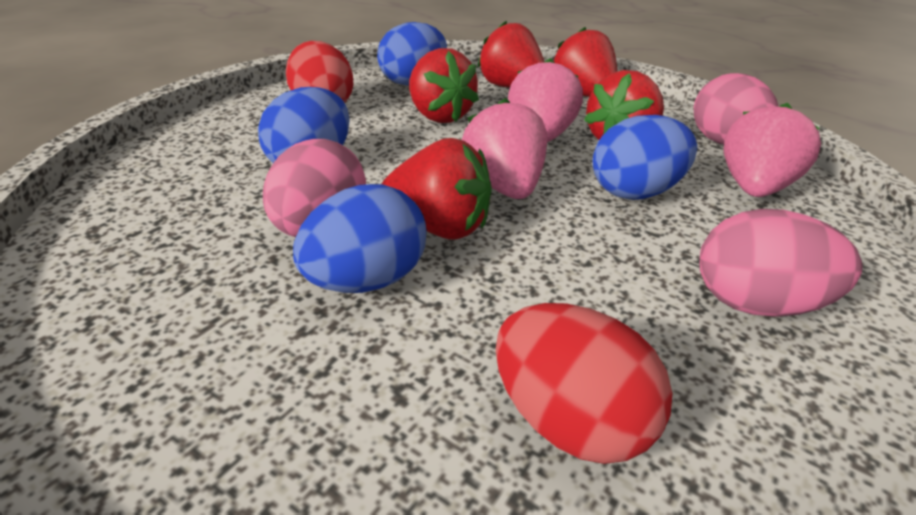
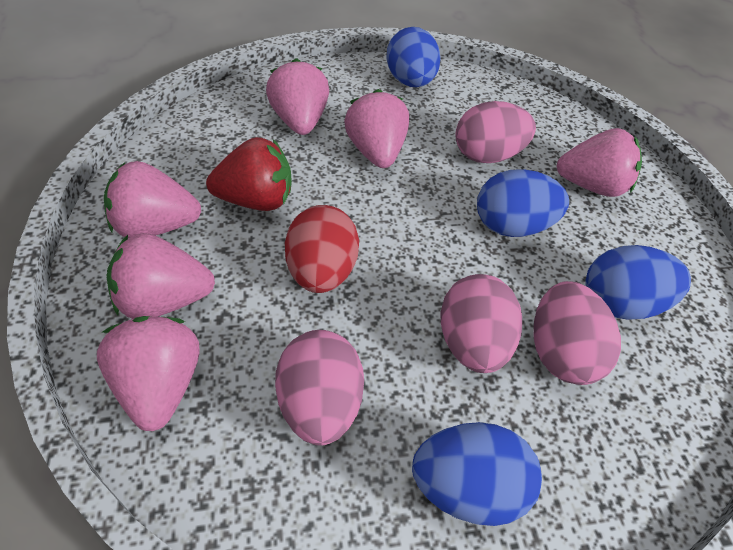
pink egg: [263,139,366,237] [694,73,779,145] [699,209,862,317] = 3 -> [275,330,364,446] [440,274,522,373] [456,101,536,163] [534,281,621,385] = 4
pink strawberry: [462,98,548,199] [508,58,583,142] [723,103,821,197] = 3 -> [97,316,200,431] [104,161,201,239] [106,233,215,319] [266,58,329,135] [344,89,409,168] [556,128,642,197] = 6
red egg: [286,41,354,103] [496,303,672,464] = 2 -> [285,205,359,293] = 1
red strawberry: [382,138,492,240] [409,48,479,123] [477,21,545,88] [554,27,617,97] [584,70,664,140] = 5 -> [206,137,292,211] = 1

